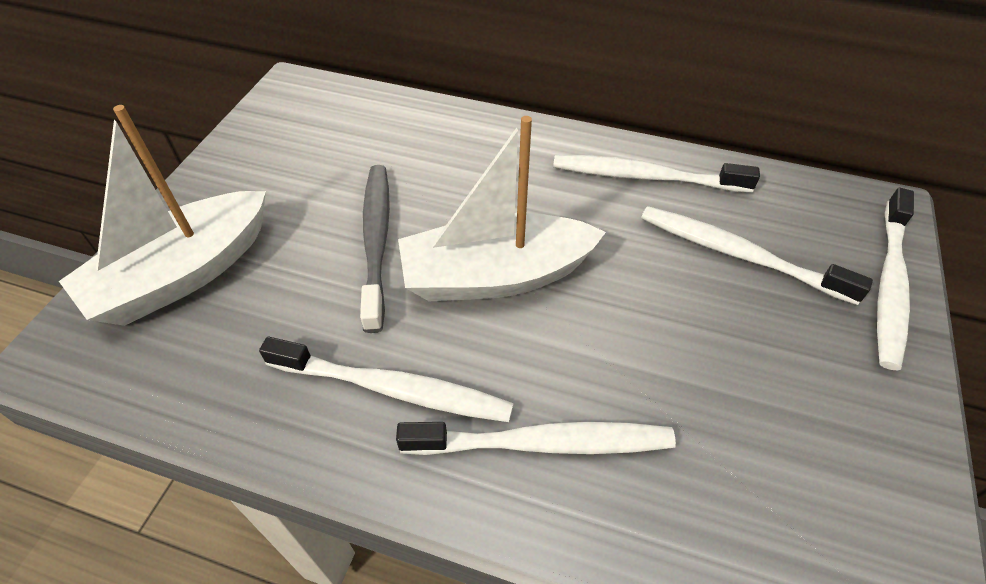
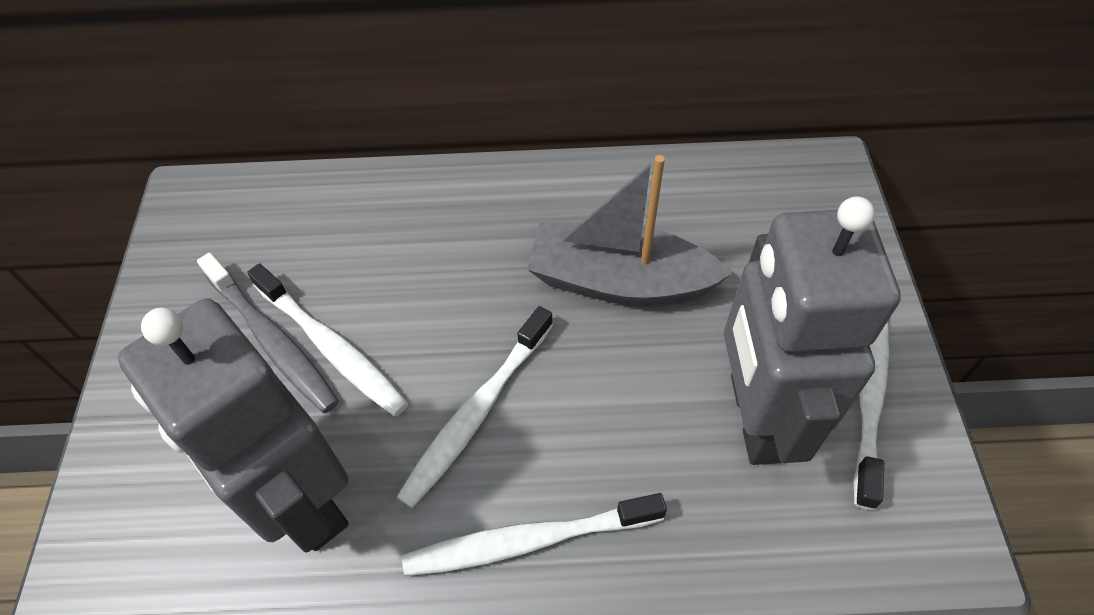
grey boat: none = 0 -> [527,155,732,306] = 1
grey robot: none = 0 -> [118,298,349,553] [724,196,901,465] = 2
white boat: [59,105,266,326] [398,116,606,301] = 2 -> none = 0
white toothbrush: [259,337,514,422] [396,422,676,455] [553,155,760,193] [641,206,873,305] [877,188,914,370] = 5 -> [247,263,409,417] [397,306,553,508] [402,493,667,576] [854,322,889,510] = 4

